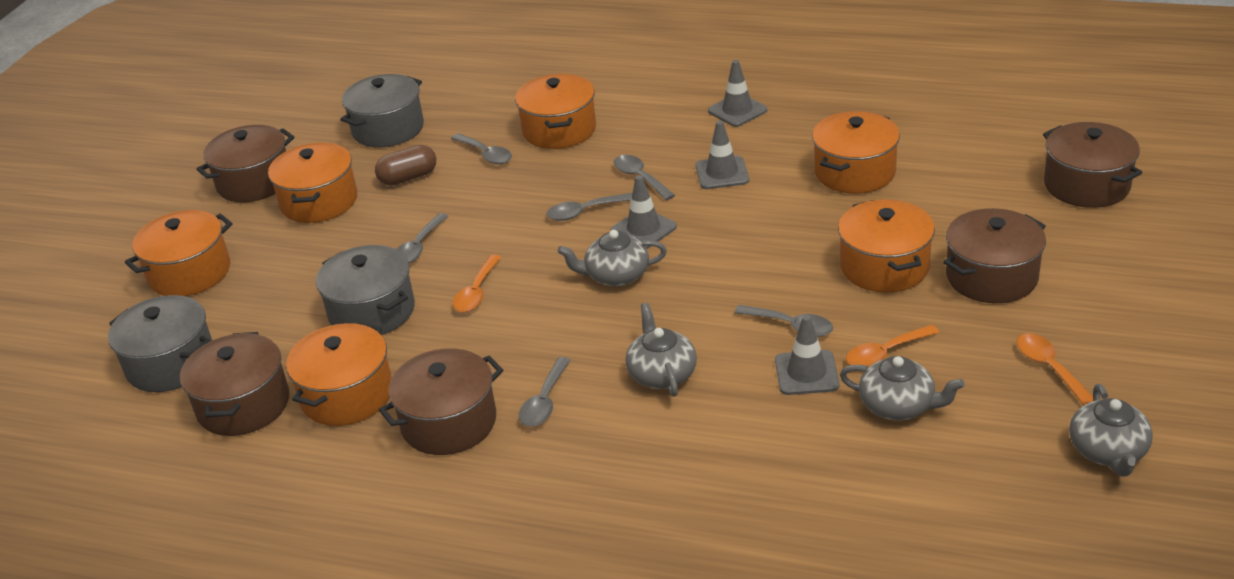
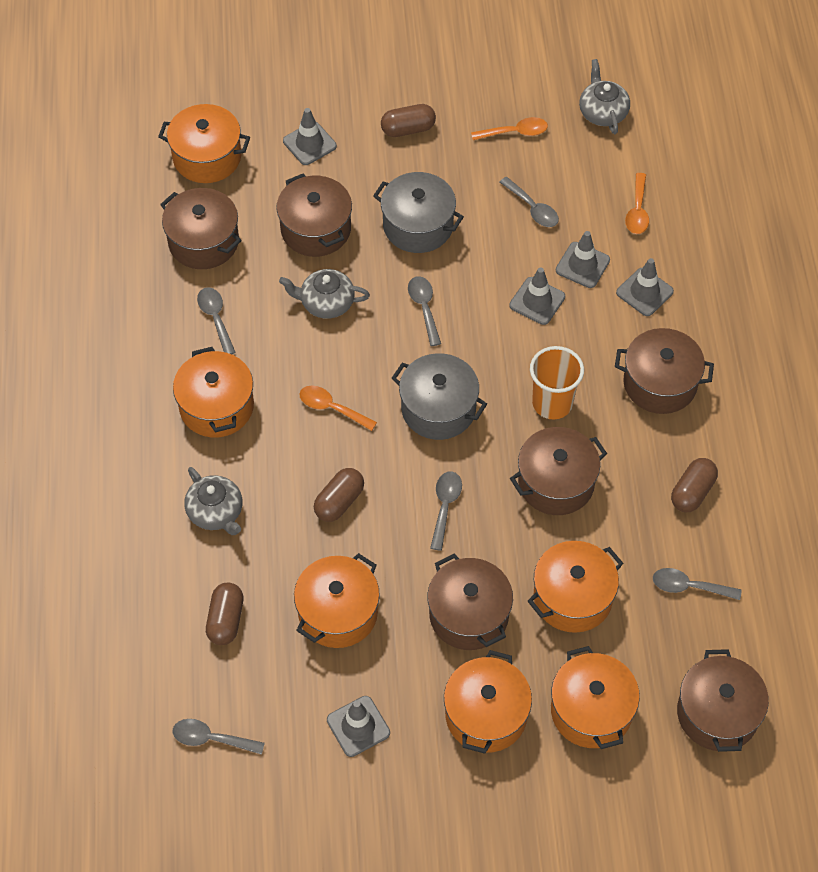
brown capsule: [375,145,436,186] = 1 -> [206,583,243,645] [314,468,364,522] [381,104,436,137] [671,458,718,512] = 4
brown pot: [180,332,289,436] [196,125,295,202] [379,348,503,455] [943,208,1046,303] [1043,122,1142,208] = 5 -> [160,188,242,269] [276,174,352,257] [427,554,513,650] [510,427,607,515] [615,328,714,414] [677,649,769,752] = 6
grey pot: [108,295,212,392] [316,245,415,335] [340,74,424,147] = 3 -> [373,172,464,253] [391,353,487,440] = 2
grey teapot: [558,230,667,286] [625,303,697,397] [840,356,965,420] [1069,384,1153,476] = 4 -> [184,467,242,535] [279,269,370,319] [579,59,630,134] = 3
grey traffic cone: [611,175,677,249] [696,121,749,189] [708,60,767,127] [775,315,839,395] = 4 -> [283,108,337,165] [327,696,390,757] [509,267,565,325] [556,231,610,288] [616,258,674,316] = 5
orange cup: none = 0 -> [530,346,584,419] = 1

